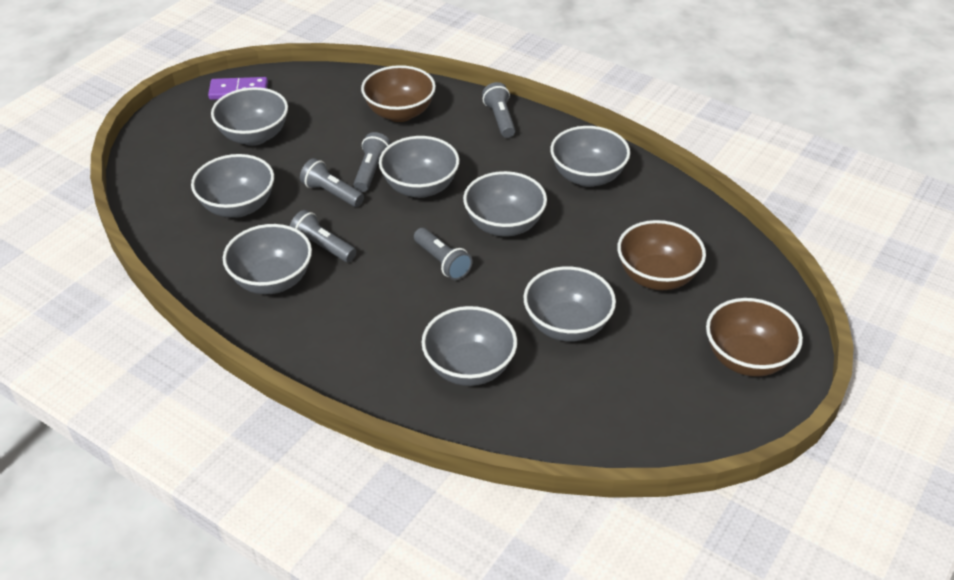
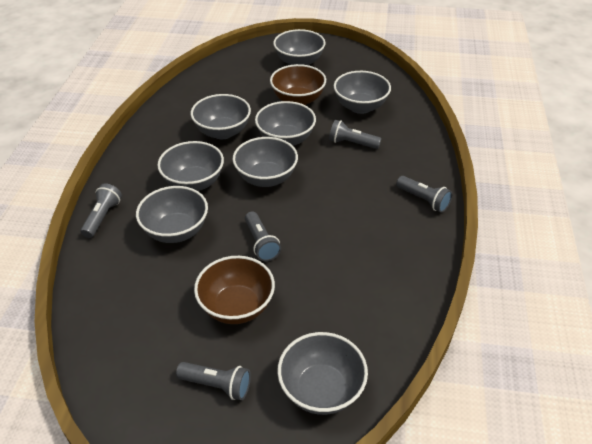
brown bowl: [361,65,436,122] [617,220,706,290] [706,298,803,377] = 3 -> [194,256,275,324] [270,64,326,105] = 2
purple domino: [208,77,268,100] = 1 -> none = 0

